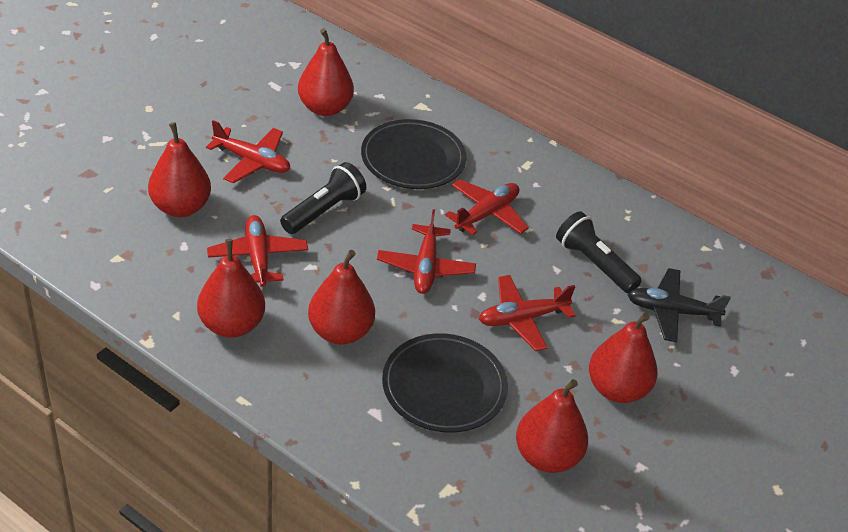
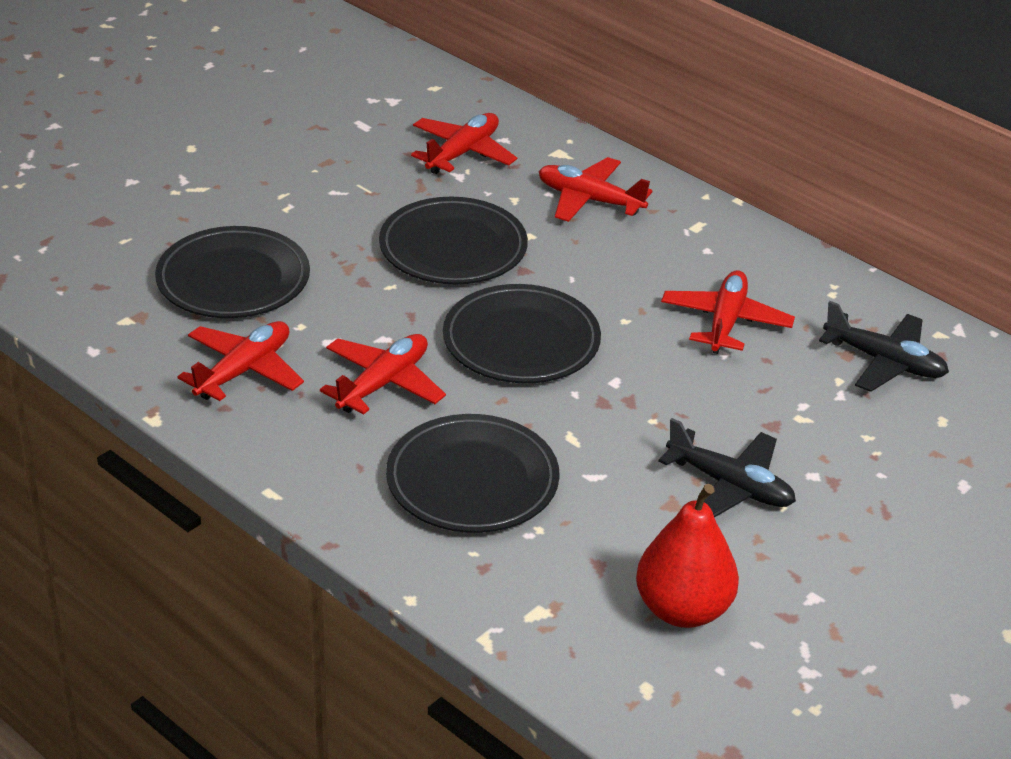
black flashlight: [280,162,366,234] [556,211,642,293] = 2 -> none = 0
black plane: [627,268,731,342] = 1 -> [658,418,796,517] [819,301,949,392] = 2
black plate: [361,119,467,189] [382,333,508,433] = 2 -> [155,226,310,318] [379,197,528,284] [386,414,560,533] [443,284,601,383] = 4
red pear: [148,122,211,217] [197,239,265,338] [298,28,354,116] [308,250,375,344] [516,379,588,473] [589,313,658,403] = 6 -> [636,484,739,628] = 1

